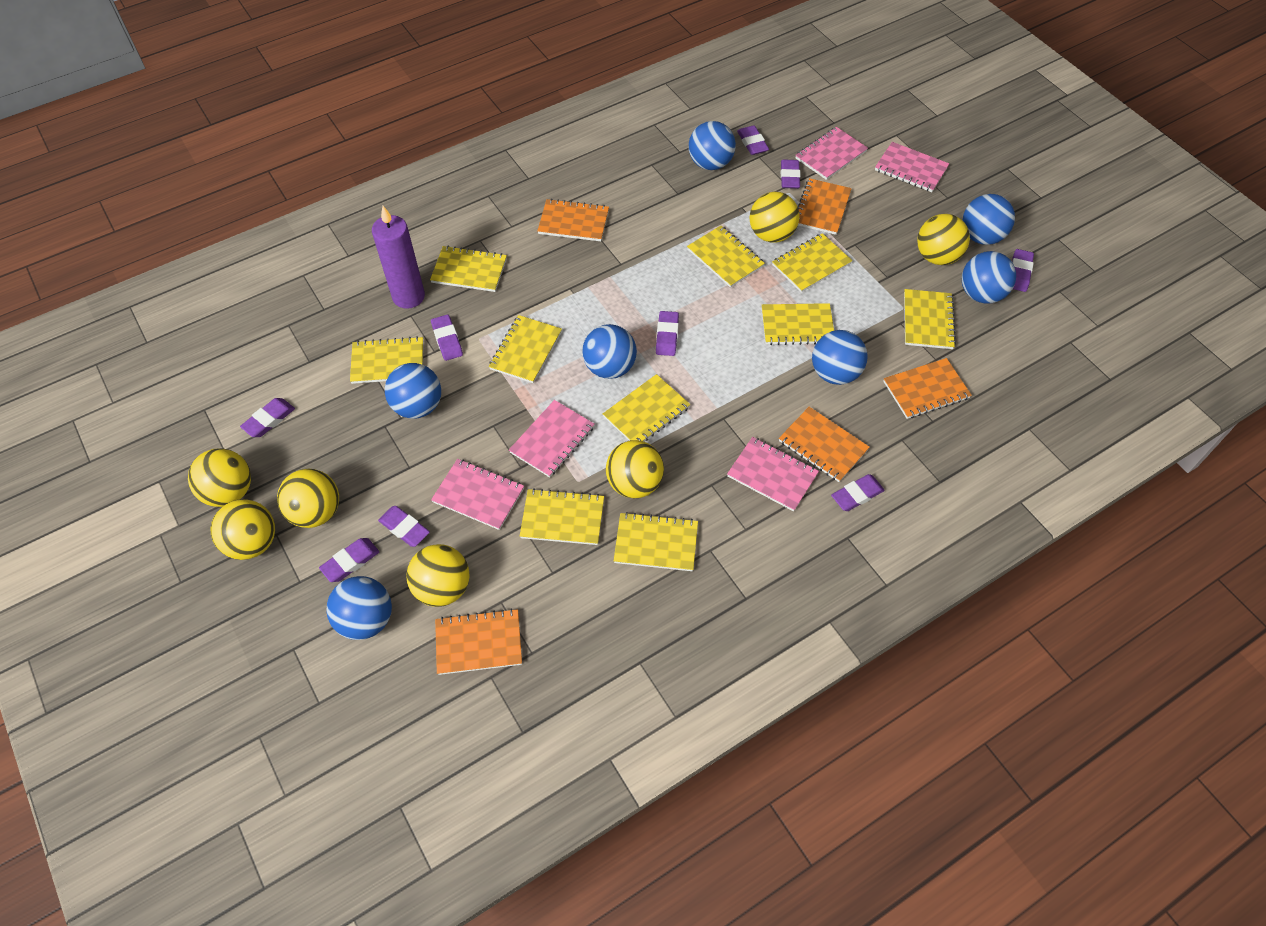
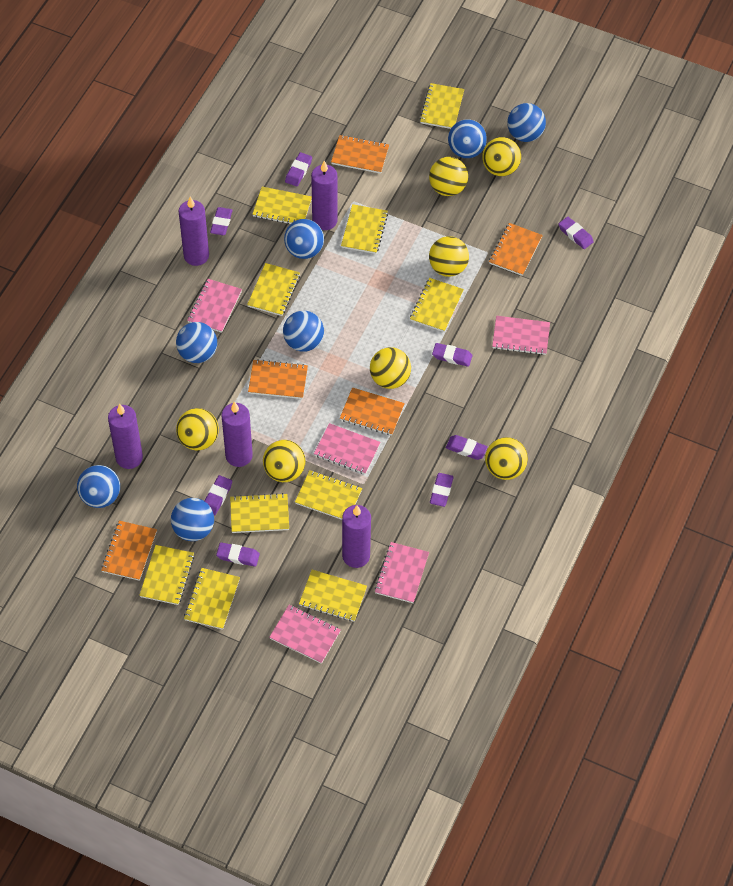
purple candle: [372,206,425,309] = 1 -> [108,404,143,469] [179,197,209,266] [222,402,253,467] [311,161,338,230] [342,505,371,568] = 5
purple eraser: [240,398,295,437] [319,538,379,582] [378,506,430,547] [431,315,463,361] [656,311,679,356] [737,125,769,155] [781,159,801,189] [831,474,885,511] [1012,249,1034,292] = 9 -> [204,475,232,515] [210,207,233,235] [216,543,260,567] [285,152,312,186] [430,473,454,507] [432,343,472,367] [446,435,488,460] [558,217,594,249] = 8

